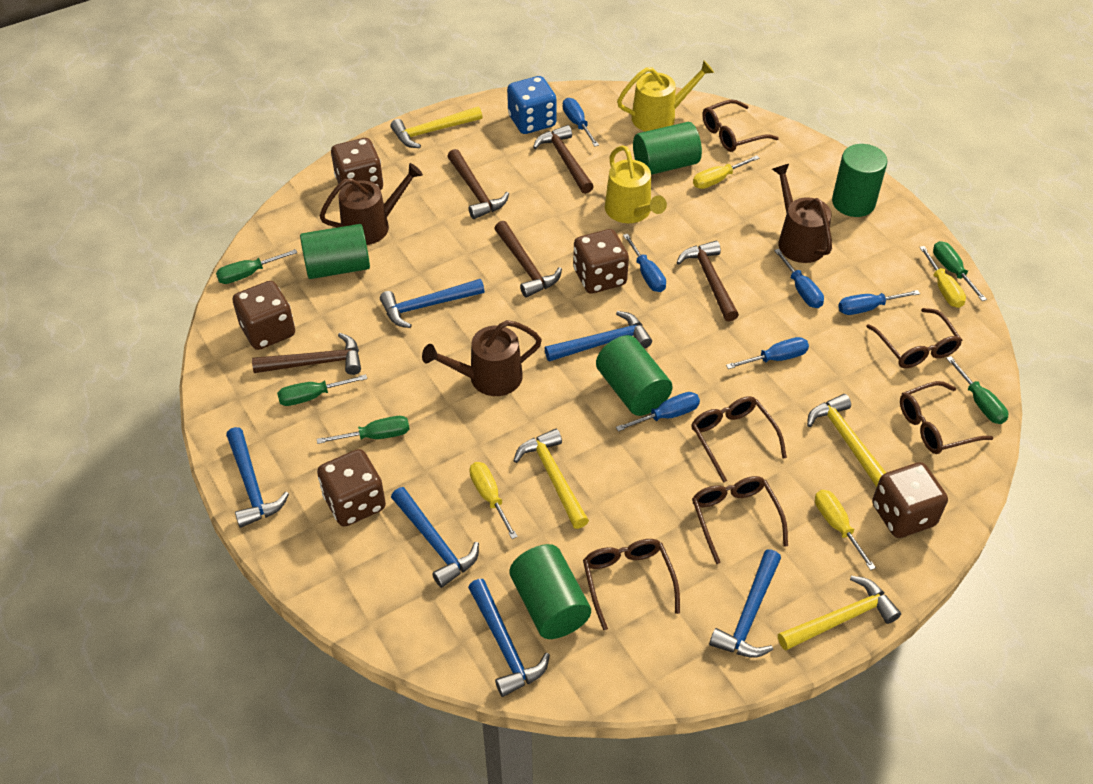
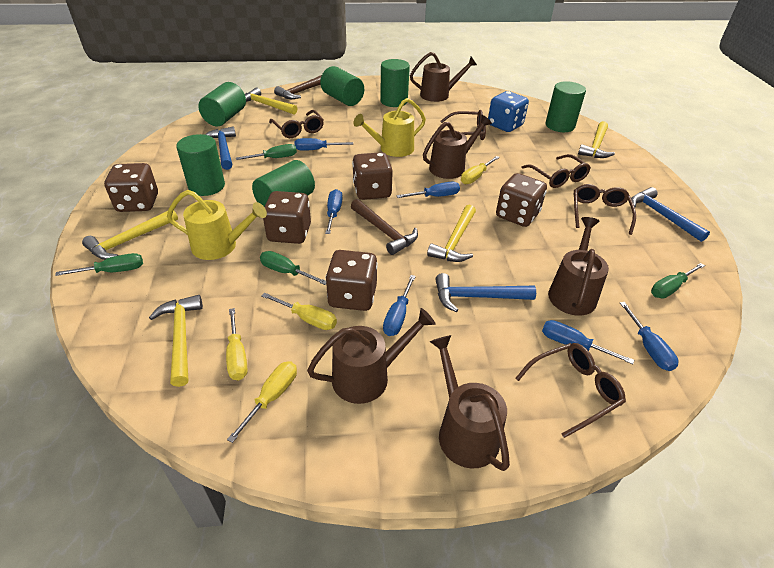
blue hammer: [226,427,289,528] [380,279,485,328] [391,487,479,588] [468,579,550,697] [544,311,652,362] [709,549,781,658] = 6 -> [205,126,236,170] [435,273,536,312] [631,187,710,242] = 3
brown glasses: [583,539,680,630] [691,396,787,483] [692,476,788,564] [702,99,779,152] [866,308,962,368] [900,381,994,454] = 6 -> [269,110,324,138] [441,110,486,140] [515,343,626,438] [521,154,591,188] [574,184,636,235] = 5
brown hammer: [252,333,361,375] [447,149,509,219] [494,221,562,298] [533,125,594,194] [676,241,739,322] = 5 -> [274,75,322,99] [351,199,418,255] = 2
brown watering can: [319,163,423,245] [422,320,542,396] [772,164,832,263] = 3 -> [307,308,435,404] [410,52,477,102] [423,115,492,179] [430,335,510,471] [548,217,609,316] = 5
green cylinder: [300,224,370,279] [509,544,591,639] [596,335,673,416] [633,122,702,175] [832,144,887,217] = 5 -> [176,134,225,196] [198,82,246,126] [252,160,315,207] [320,66,364,106] [380,59,410,107] [546,81,586,132] = 6
green screwdriver: [216,249,298,284] [277,374,367,406] [317,416,410,444] [933,241,987,301] [946,356,1008,424] = 5 -> [55,253,143,276] [236,144,297,160] [260,251,326,285] [651,263,705,298] = 4
yellow hammer: [390,106,482,148] [514,429,589,529] [778,576,901,651] [807,394,886,487] = 4 -> [82,210,178,260] [149,295,203,387] [245,88,297,114] [427,205,476,262] [578,121,615,158] = 5

